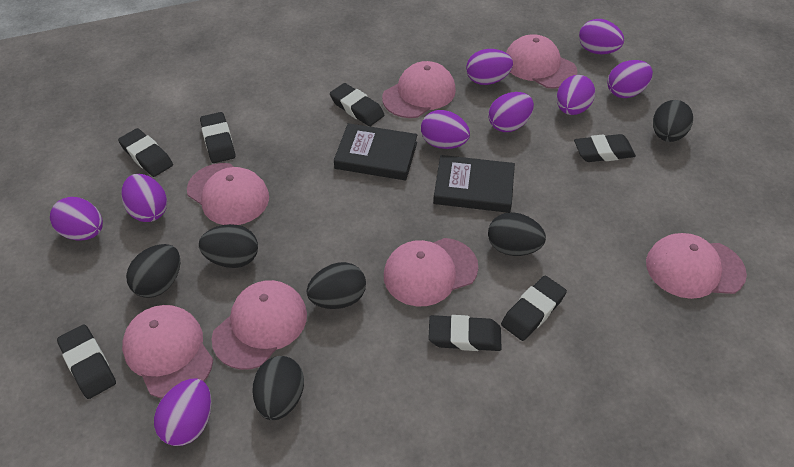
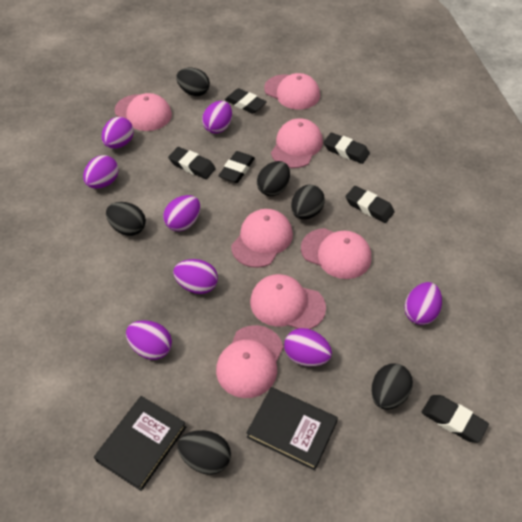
black eraser: [57,325,116,399] [118,128,173,177] [200,112,235,163] [330,83,384,126] [429,315,501,351] [501,276,567,341] [574,134,636,162] = 7 -> [168,147,216,179] [219,151,255,183] [225,88,267,114] [324,133,370,164] [345,186,395,223] [422,395,489,442] = 6
purple egg: [50,197,103,241] [122,174,167,222] [154,378,211,446] [421,110,470,149] [466,49,513,85] [488,92,534,132] [557,75,595,115] [579,19,624,54] [607,60,653,98] = 9 -> [83,155,119,189] [102,117,134,149] [126,320,172,360] [163,195,200,231] [173,259,218,294] [202,101,232,134] [284,328,332,366] [404,282,442,325] = 8

